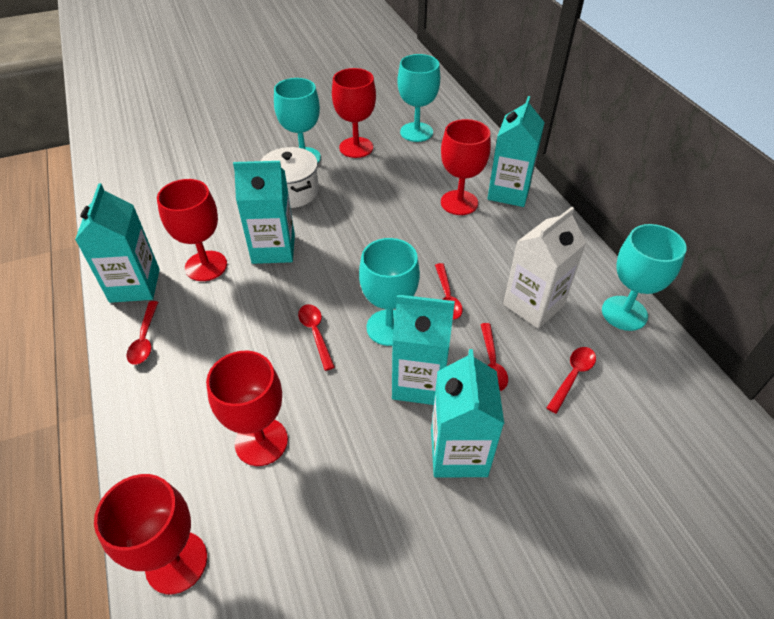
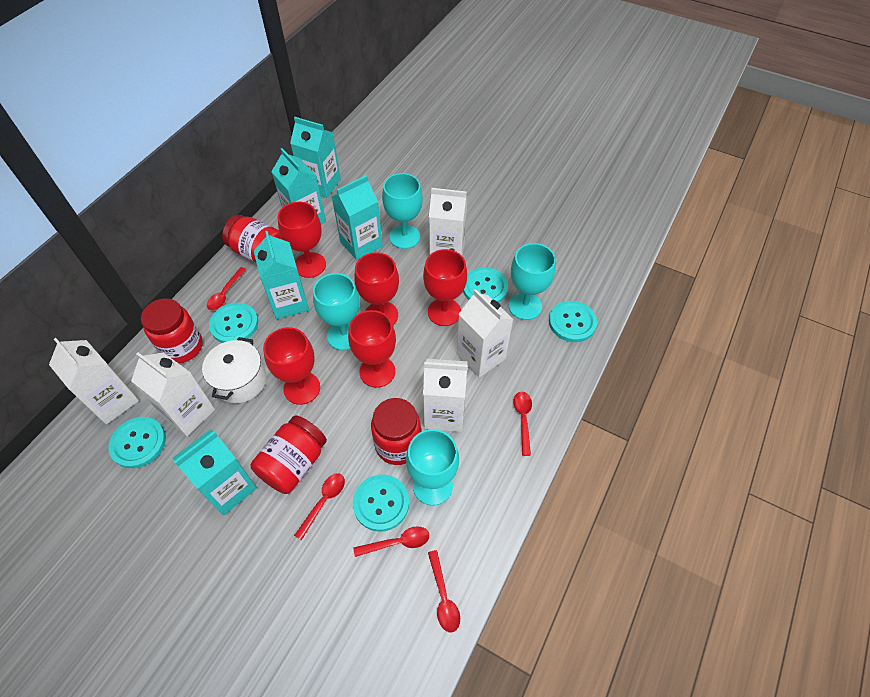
red jar: none = 0 -> [141,298,203,363] [222,215,283,263] [250,415,327,494] [371,398,421,465] = 4
turquoise button: none = 0 -> [108,417,166,468] [209,303,258,343] [353,474,409,532] [463,267,508,303] [549,301,597,342] = 5
white carton: [503,207,587,329] = 1 -> [49,338,139,424] [131,352,215,437] [423,359,467,432] [429,188,468,256] [457,289,513,378] = 5

